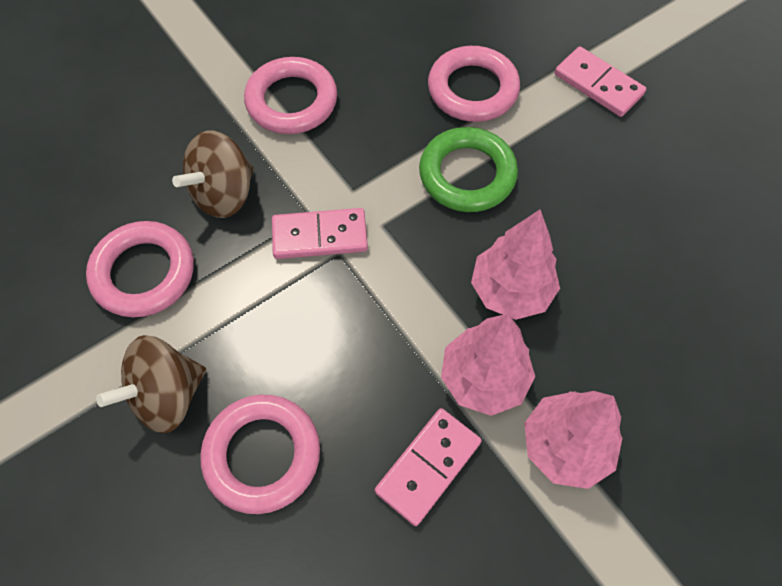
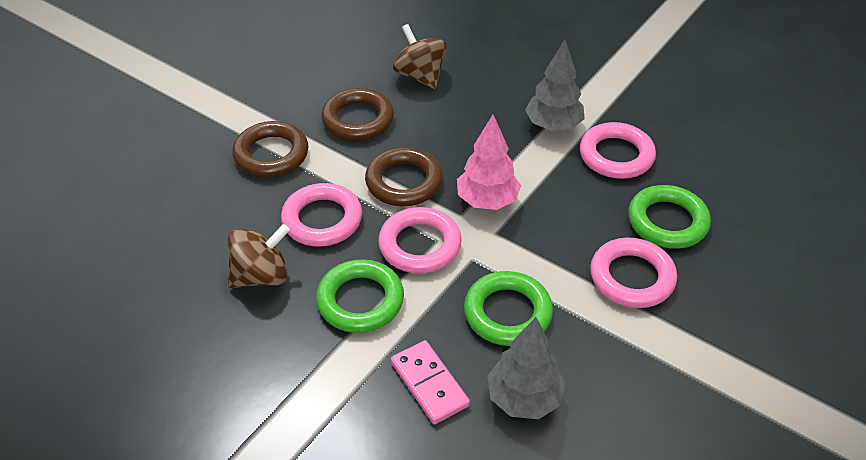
brown ring: none = 0 -> [232,121,308,177] [321,88,394,141] [365,147,443,206] = 3
green ring: [419,127,518,212] = 1 -> [316,259,404,333] [464,271,553,346] [628,185,711,249] = 3
grey tree: none = 0 -> [487,317,565,419] [525,40,585,131] = 2
pink domino: [272,208,368,259] [375,408,482,526] [555,46,646,117] = 3 -> [391,340,470,424] = 1
pink tree: [441,314,535,416] [471,210,560,320] [524,391,622,489] = 3 -> [457,115,521,210] = 1

